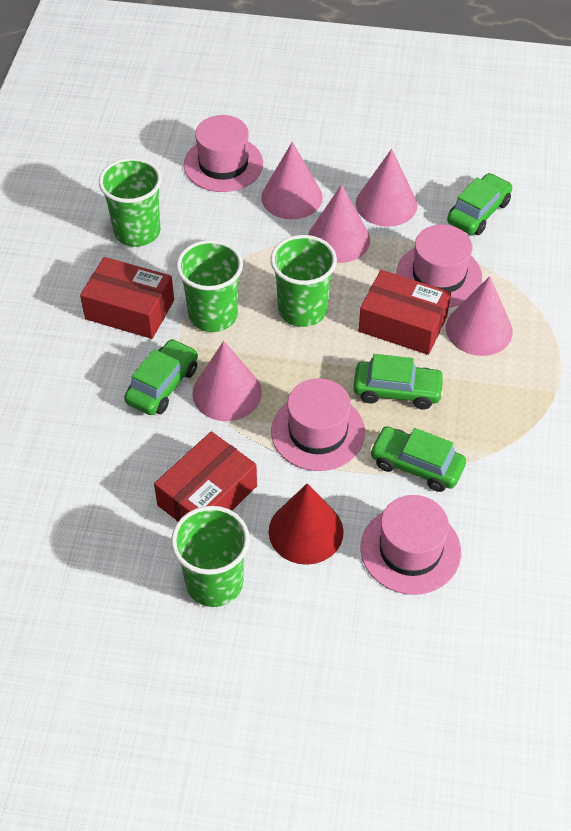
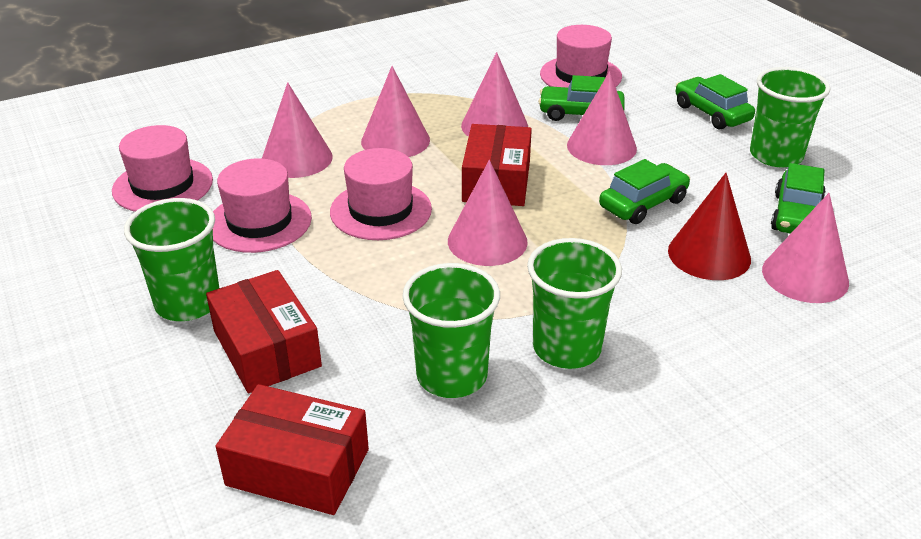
pink cone: [192,341,262,421] [261,142,323,219] [308,184,370,263] [356,149,417,227] [446,276,513,356] = 5 -> [262,82,333,178] [361,66,430,157] [448,160,528,266] [461,52,528,137] [567,71,637,165] [762,193,849,303] = 6

